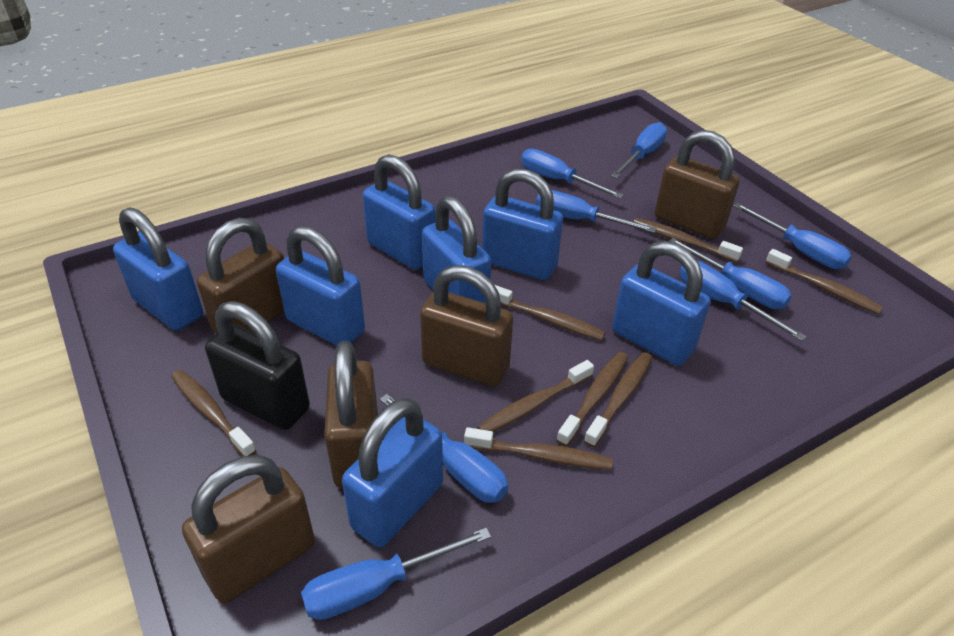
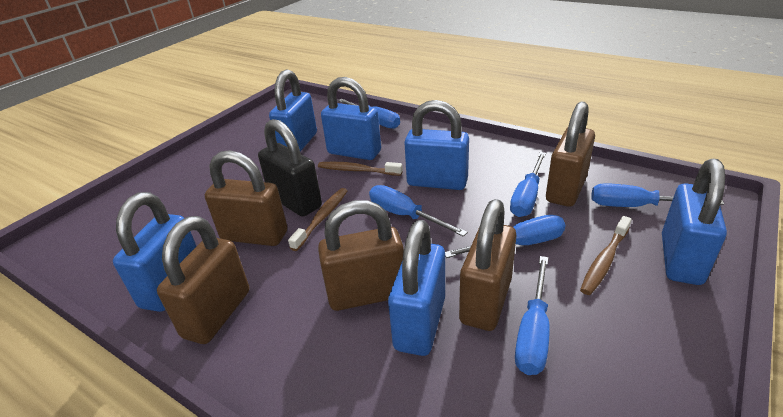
blue padlock: [113,207,203,331] [276,226,365,346] [342,398,443,548] [363,154,436,270] [422,196,491,303] [482,168,563,280] [612,241,711,366] = 7 -> [113,192,197,312] [269,70,317,152] [321,77,381,160] [388,220,445,356] [404,100,469,190] [662,159,727,285] = 6
blue screwdriver: [301,527,491,620] [380,394,508,503] [521,149,624,199] [536,190,657,233] [611,122,667,178] [668,238,792,309] [680,261,806,341] [733,203,852,269] = 8 -> [338,99,400,129] [369,185,468,237] [445,215,565,258] [510,152,546,217] [515,256,550,375] [592,183,724,207] = 6
brown toothbrush: [171,370,257,456] [464,427,612,470] [477,360,594,432] [495,285,605,341] [556,352,628,447] [584,352,652,448] [633,218,743,262] [766,249,883,314] = 8 -> [288,188,347,251] [318,162,403,176] [580,216,632,295] = 3

